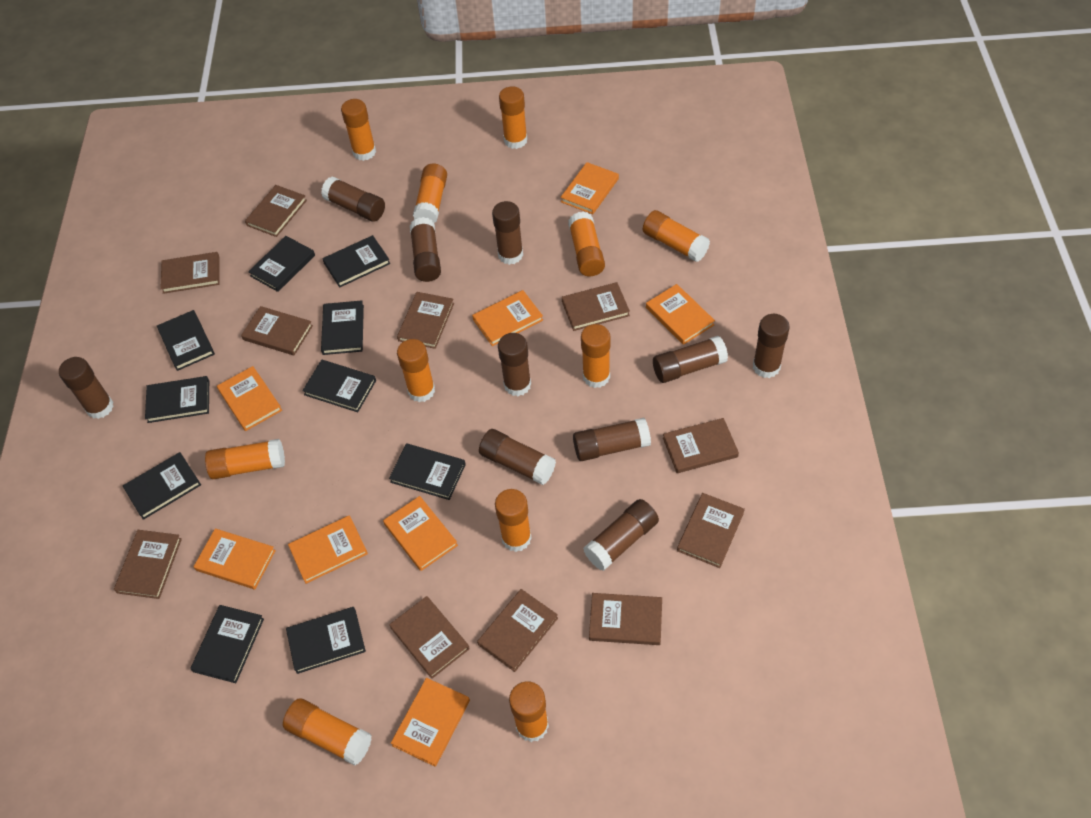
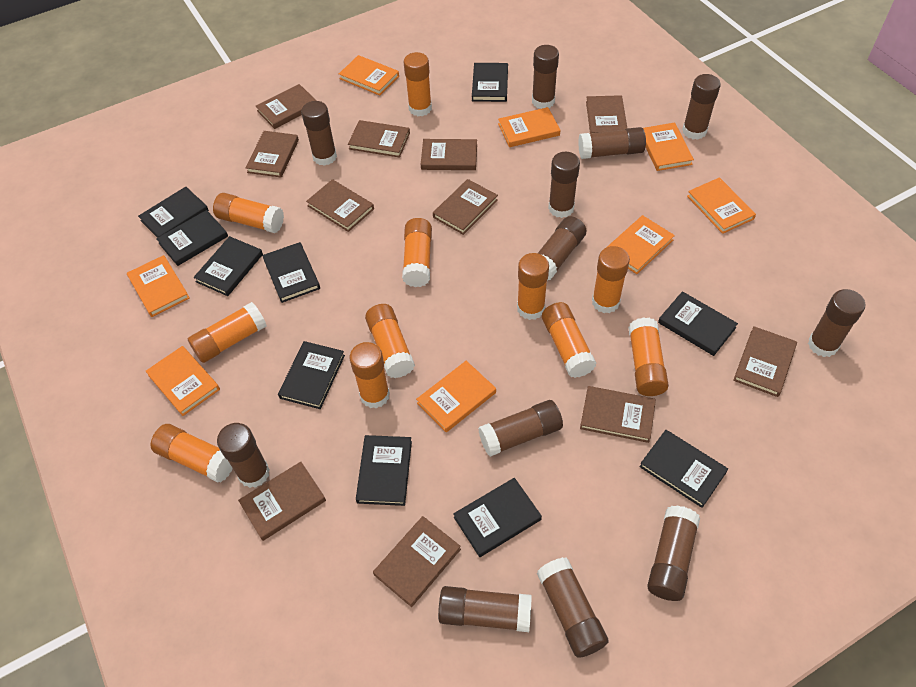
brown glue stick: [59,357,114,419] [321,176,385,222] [410,217,441,282] [479,429,556,485] [492,201,523,265] [498,333,531,396] [573,418,651,461] [583,499,659,571] [653,336,728,383] [753,314,790,378] = 10 -> [217,423,270,488] [301,101,337,166] [438,586,532,632] [478,400,563,457] [532,45,559,109] [537,557,609,658] [538,216,587,281] [548,152,580,218] [578,127,646,159] [647,505,700,601] [682,74,721,140] [808,289,865,357] = 12

